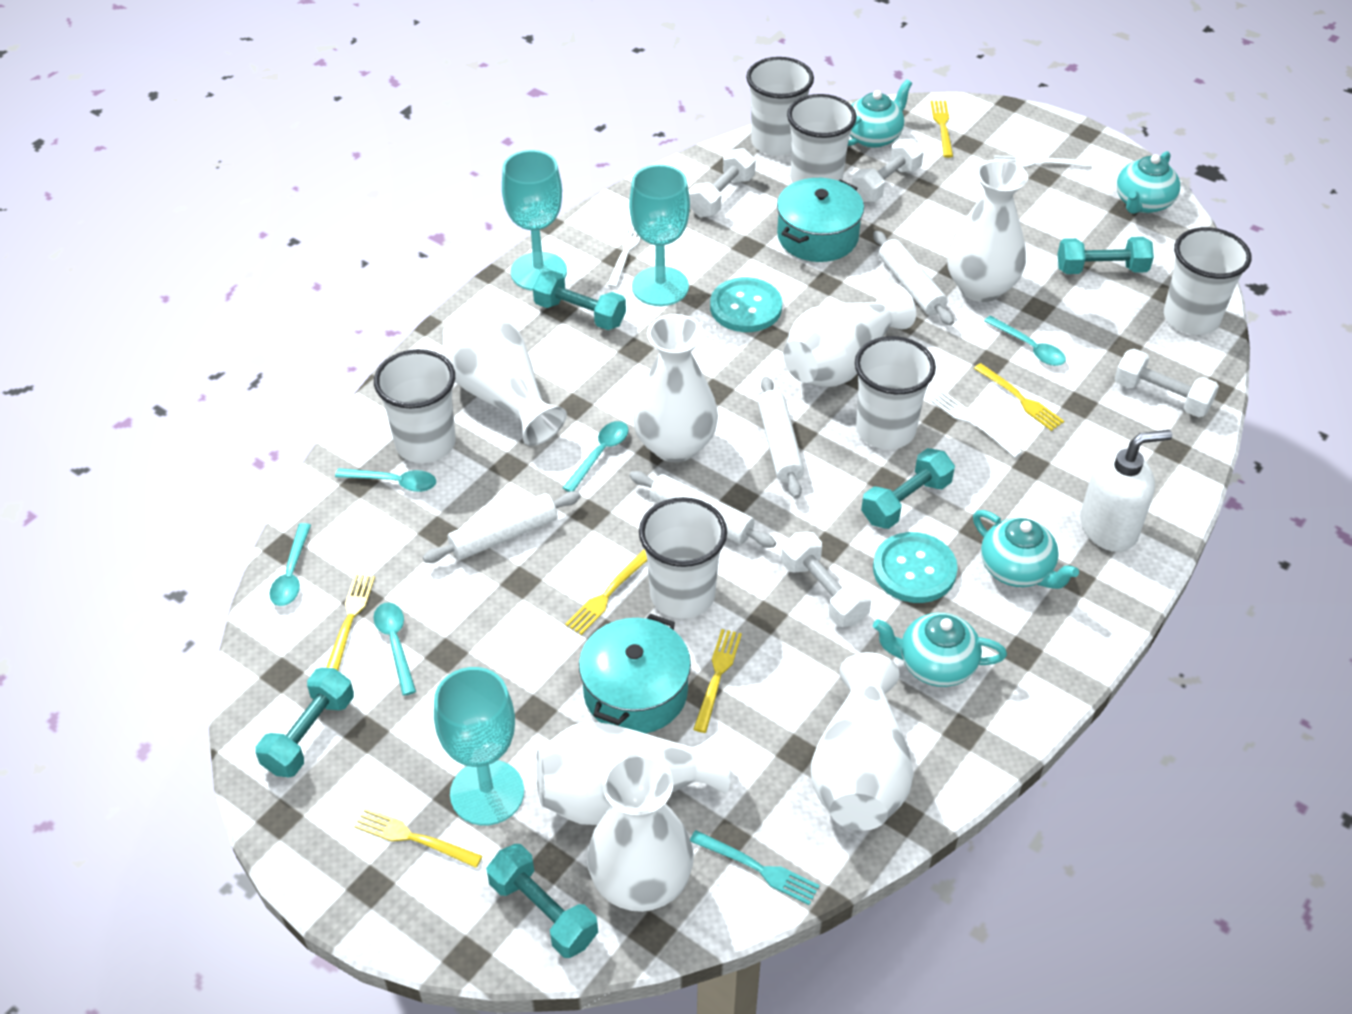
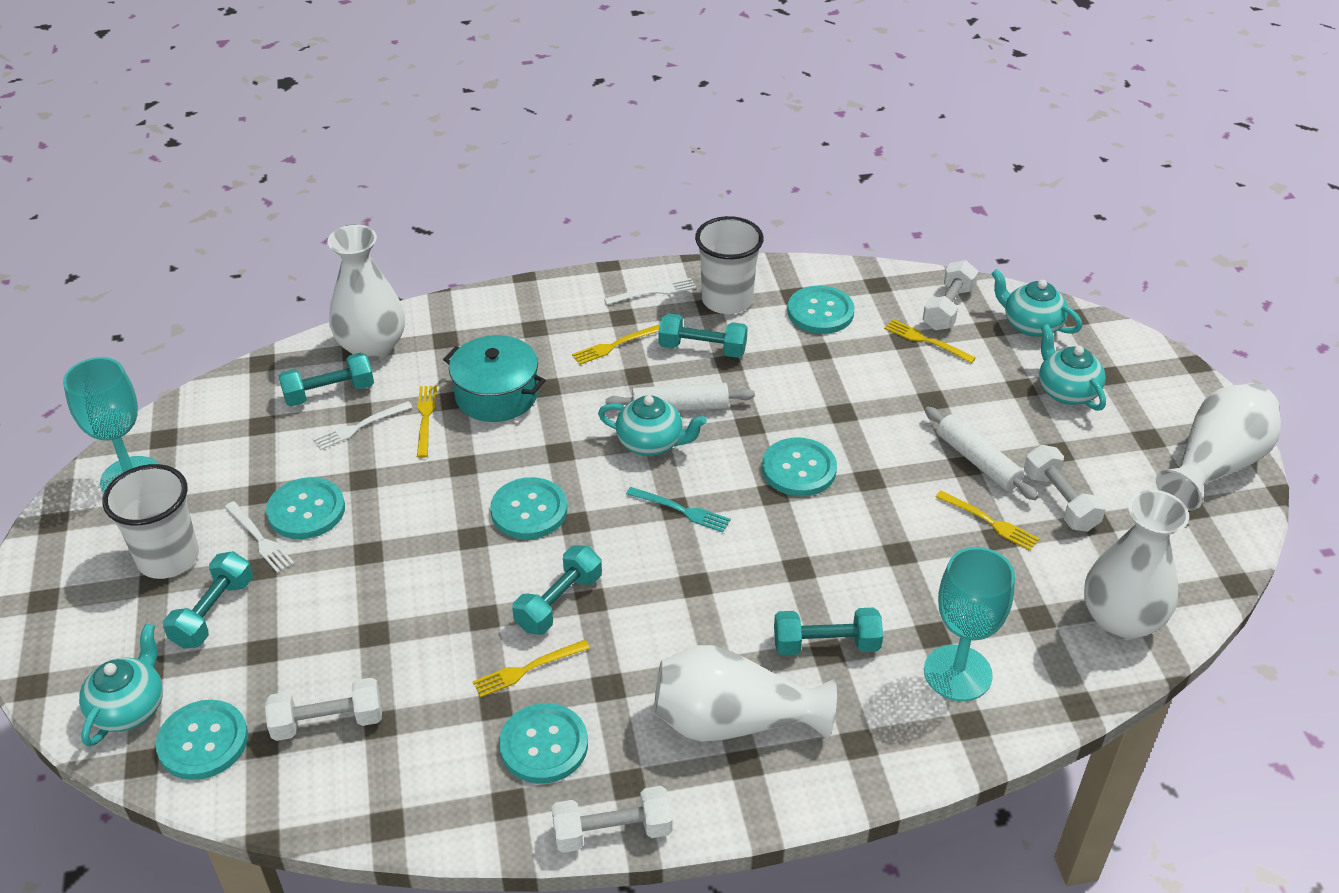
turquoise button: [710,277,782,332] [873,532,958,603] = 2 -> [156,700,248,780] [266,477,345,539] [490,477,567,539] [499,703,588,784] [762,437,837,496] [787,286,854,334] = 6
turquoise goblet: [434,667,524,825] [502,150,567,291] [629,165,690,306] = 3 -> [63,357,159,493] [924,547,1015,701] = 2
turquoise pot: [579,614,691,733] [777,178,864,262] = 2 -> [443,335,546,422] = 1
turquoise spoon: [269,523,311,606] [335,468,436,492] [373,602,416,696] [563,421,628,492] [984,315,1066,366] = 5 -> none = 0
white cup: [374,349,456,463] [639,497,727,619] [746,57,814,156] [787,94,857,183] [855,336,936,449] [1164,227,1251,335] = 6 -> [102,464,199,579] [695,216,764,314] = 2
white rolling pin: [423,491,581,563] [630,471,776,548] [758,376,804,499] [873,231,954,325] = 4 -> [605,383,755,411] [925,407,1038,500] = 2
white soap dispenser: [1080,430,1172,552] = 1 -> none = 0
white vase: [442,308,567,446] [536,721,731,825] [587,754,694,912] [632,314,718,462] [783,283,916,387] [811,652,914,831] [947,159,1028,302] = 7 -> [328,225,405,361] [654,645,837,742] [1084,490,1189,640] [1156,383,1281,511] = 4
yellow fork: [326,574,375,670] [354,808,482,868] [565,550,647,635] [693,629,742,733] [931,101,953,158] [974,363,1064,431] = 6 -> [417,386,437,458] [473,640,590,697] [572,324,660,365] [884,319,976,363] [936,491,1039,551] = 5

